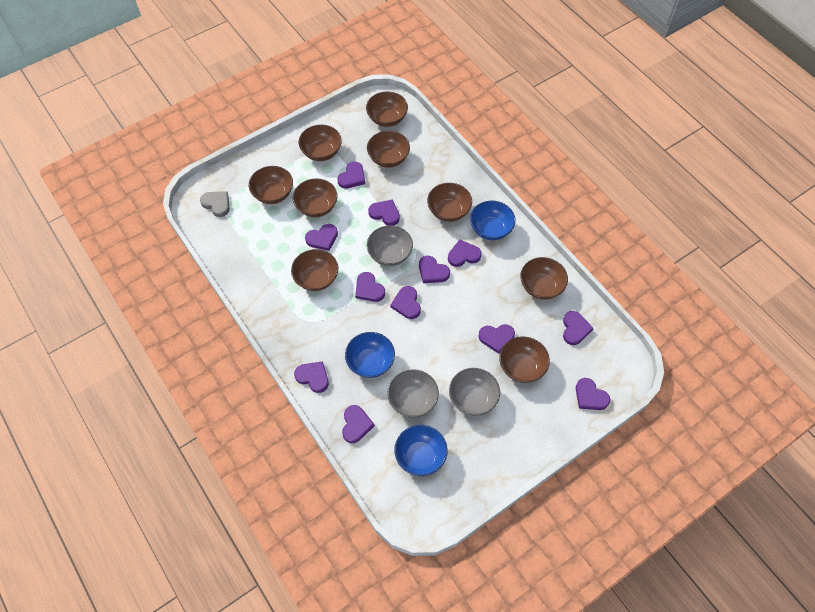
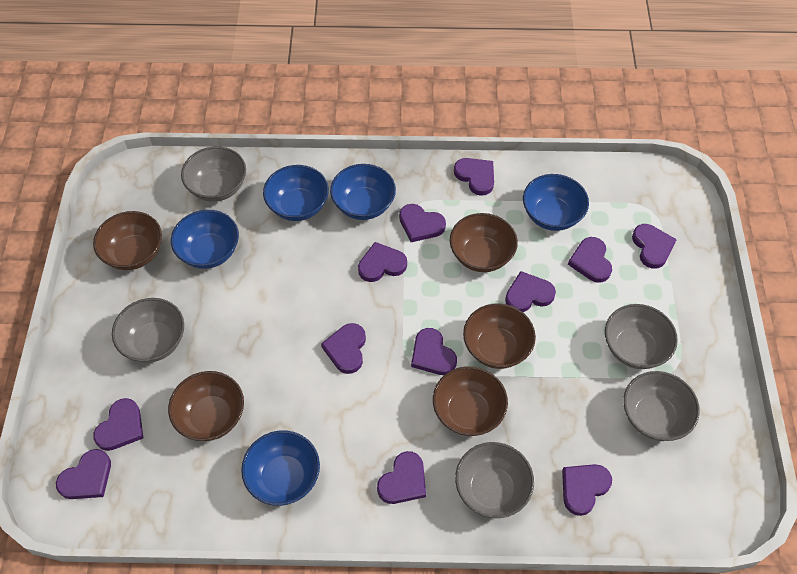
blue bowl: [345,332,395,378] [394,425,448,476] [470,201,516,240] = 3 -> [171,210,239,269] [241,430,320,506] [263,165,329,221] [330,164,396,220] [523,174,589,231] = 5
brown bowl: [249,166,293,204] [291,249,338,291] [293,178,338,217] [299,125,342,161] [366,92,408,127] [367,131,410,168] [427,183,472,222] [499,336,550,383] [520,257,568,300] = 9 -> [93,211,162,270] [168,371,244,441] [433,366,508,436] [450,213,518,272] [463,303,536,369] = 5
grey bowl: [367,225,413,266] [387,369,439,417] [449,368,500,416] = 3 -> [112,298,184,363] [181,146,246,202] [455,442,534,518] [605,304,678,369] [623,371,700,441] = 5
grey heart: [200,191,230,217] = 1 -> none = 0

